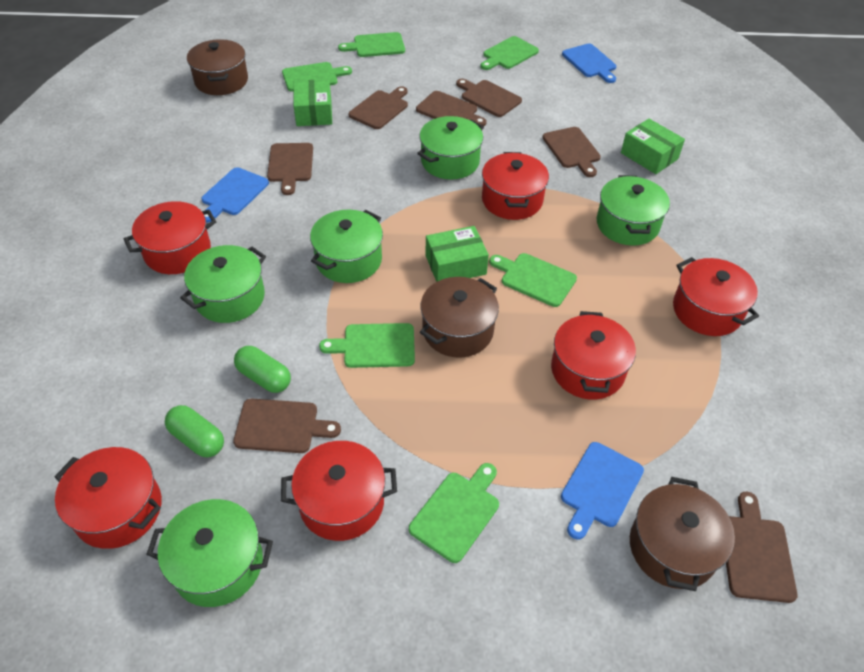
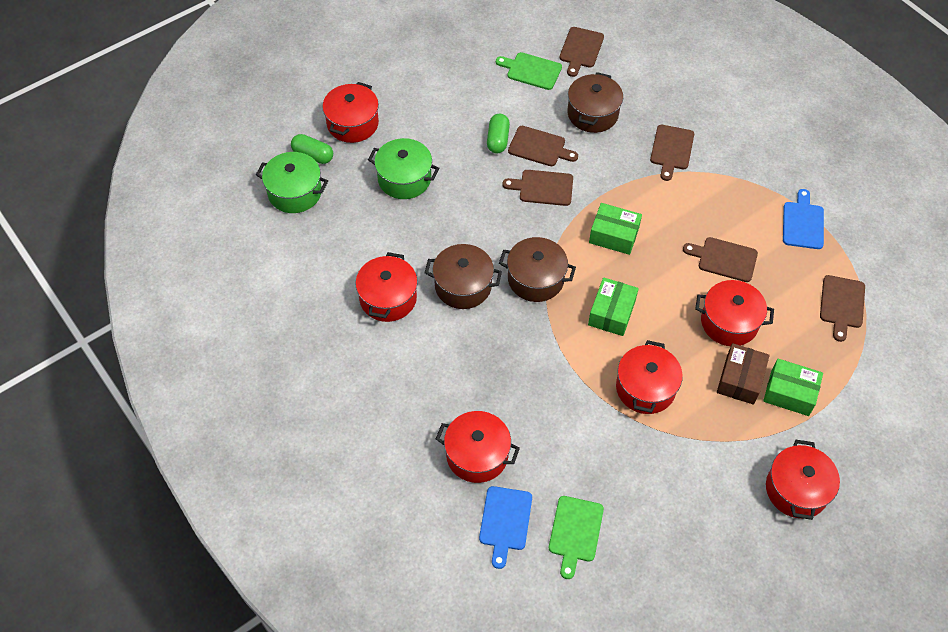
blue cutting board: [201,167,269,223] [561,442,644,540] [562,43,616,83] = 3 -> [479,486,532,569] [783,189,824,249] = 2
brown box: none = 0 -> [717,343,770,405] = 1
brown cutting board: [233,399,341,453] [267,143,313,195] [349,86,408,129] [416,91,487,126] [456,79,522,117] [542,127,601,177] [726,492,797,603] = 7 -> [502,170,573,206] [508,126,578,166] [560,27,604,77] [650,125,694,181] [683,237,758,282] [820,275,865,342] = 6
green cutting board: [282,62,352,92] [319,323,415,368] [338,32,405,57] [409,463,499,563] [481,36,539,70] [489,253,577,307] = 6 -> [496,52,562,90] [549,496,604,579] = 2
green pot: [146,499,273,607] [180,245,266,323] [310,210,383,283] [417,116,484,179] [597,175,670,246] = 5 -> [256,152,328,213] [368,138,440,199] = 2

